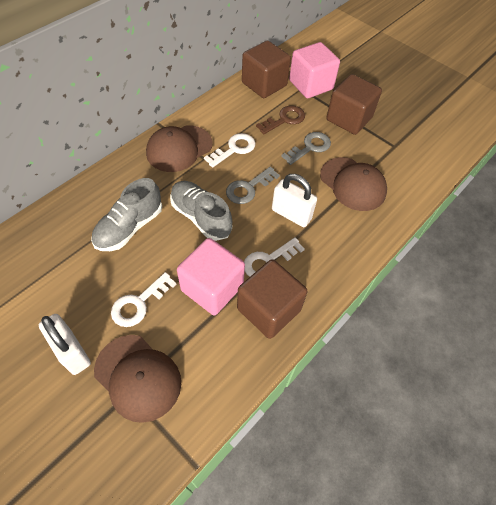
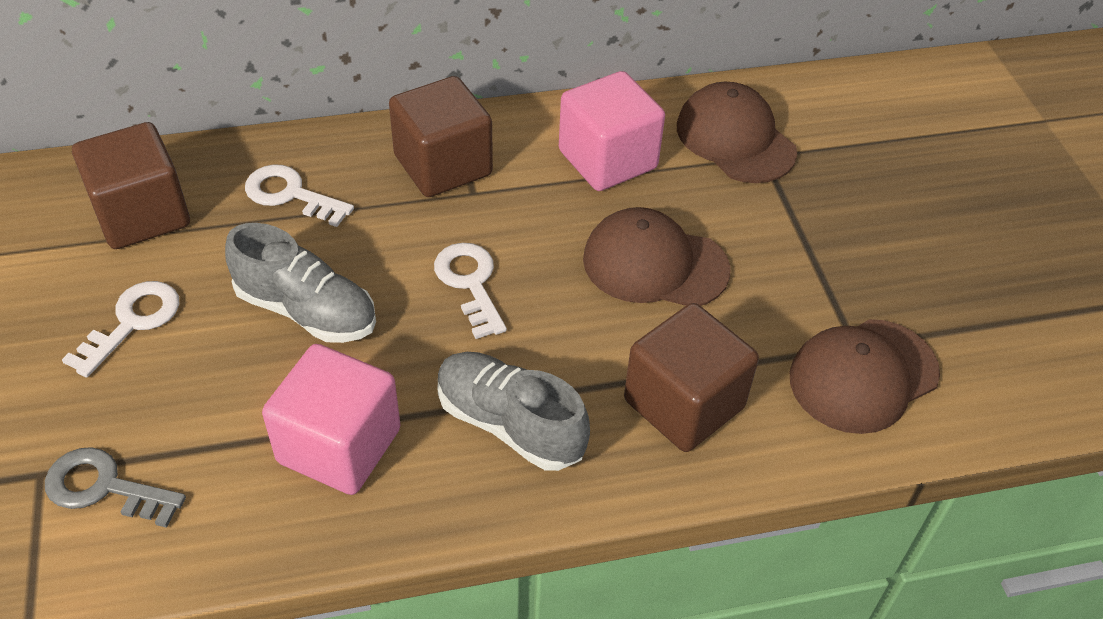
brown key: [256,105,305,134] = 1 -> none = 0
grey key: [226,167,280,204] [281,132,331,165] = 2 -> [45,447,186,528] = 1
white padlock: [39,314,91,375] [272,174,317,227] = 2 -> none = 0

